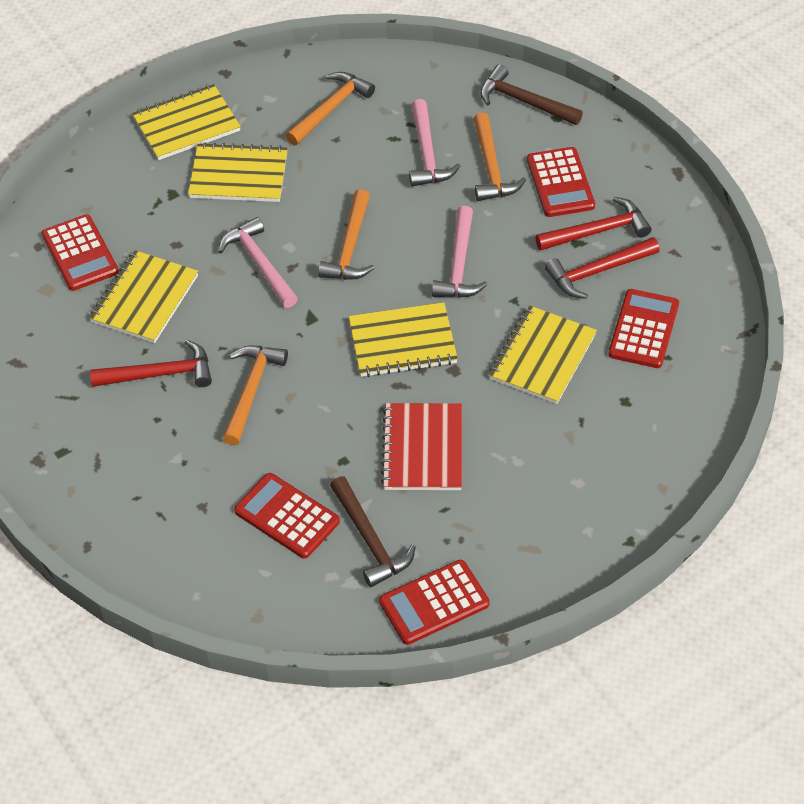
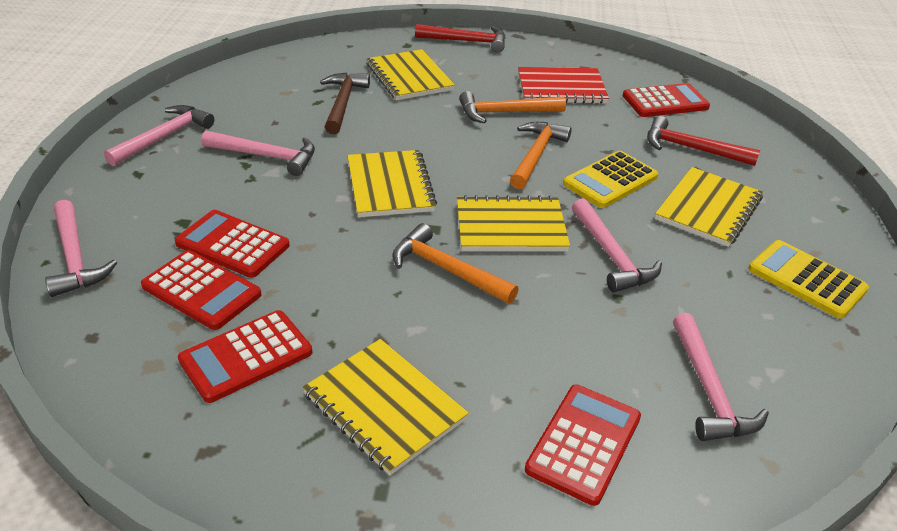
brown hammer: [330,476,416,587] [480,64,583,125] = 2 -> [320,72,370,134] = 1
orange hammer: [222,346,288,445] [286,72,375,145] [318,189,374,280] [473,112,526,201] = 4 -> [392,223,519,304] [459,91,566,123] [510,122,572,189] = 3
pink hammer: [218,217,298,308] [409,99,460,187] [432,206,488,298] = 3 -> [45,200,117,297] [104,105,214,166] [201,130,315,176] [572,198,662,293] [673,313,769,441] = 5
red hammer: [90,340,212,387] [535,197,651,251] [545,237,660,299] = 3 -> [415,24,505,52] [647,116,760,166] = 2
yellow calculator: none = 0 -> [563,151,658,208] [748,240,869,319] = 2

